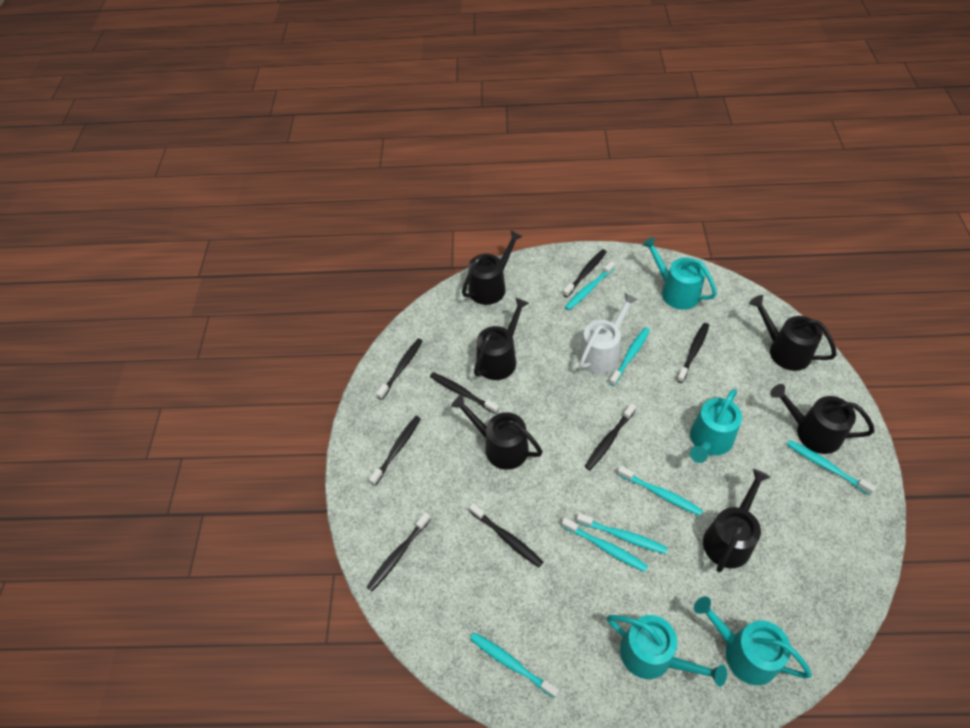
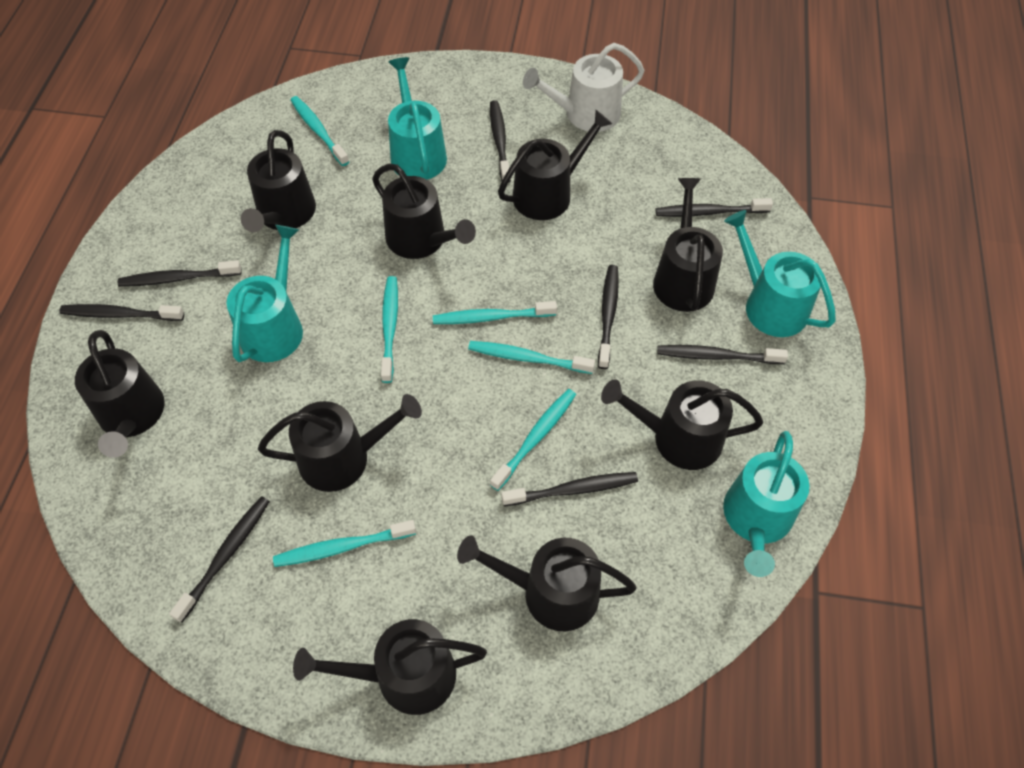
black watering can: [451,395,543,470] [462,230,523,305] [474,297,529,380] [703,469,770,572] [749,295,837,371] [770,384,875,454] = 6 -> [75,330,165,458] [241,130,316,232] [258,394,422,492] [293,619,487,715] [372,164,476,259] [457,535,637,631] [498,110,612,220] [601,379,763,470] [653,178,723,312] = 9
turquoise toothbrush: [470,632,559,699] [562,518,648,572] [565,261,616,310] [576,513,668,554] [609,328,650,386] [617,466,703,516] [787,440,876,495] = 7 -> [273,520,416,567] [291,96,349,166] [381,276,398,383] [433,301,557,324] [468,341,595,374] [490,389,576,491] = 6

